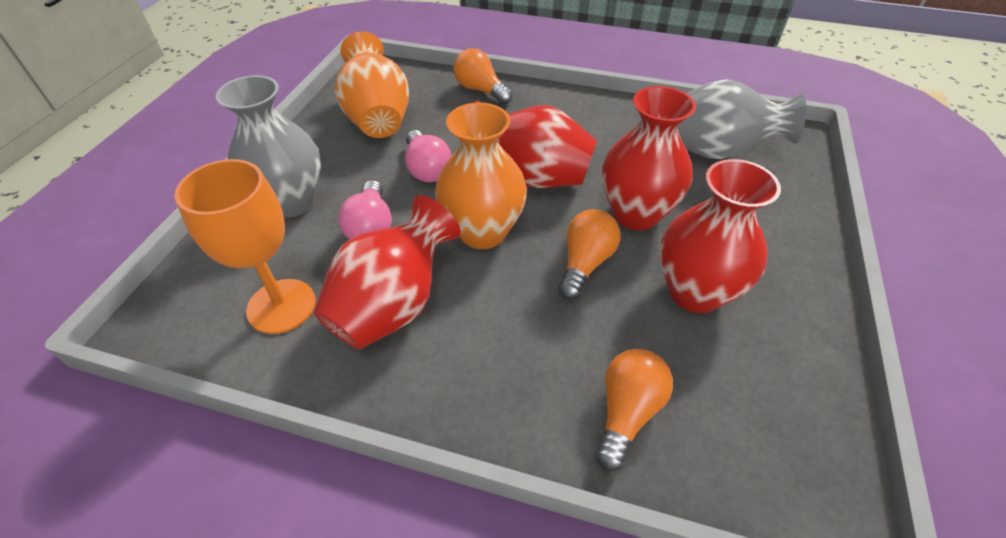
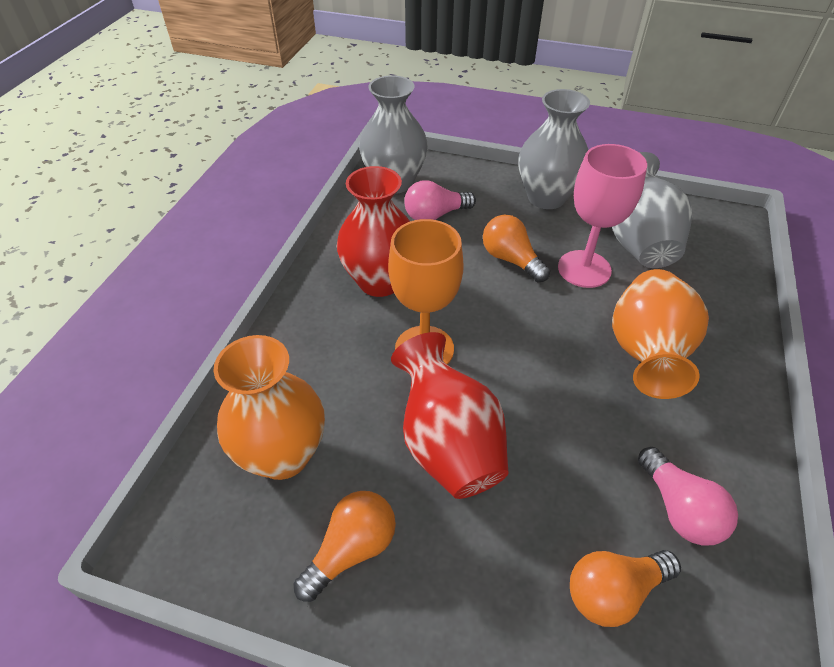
grey vase: [216,75,321,218] [677,79,806,159] = 2 -> [359,75,428,194] [518,89,590,209] [612,152,692,268] = 3
pink goblet: none = 0 -> [558,144,647,288] = 1
red vase: [313,195,461,350] [475,100,597,188] [602,86,696,230] [660,159,781,313] = 4 -> [337,166,410,297] [391,332,509,499] = 2

